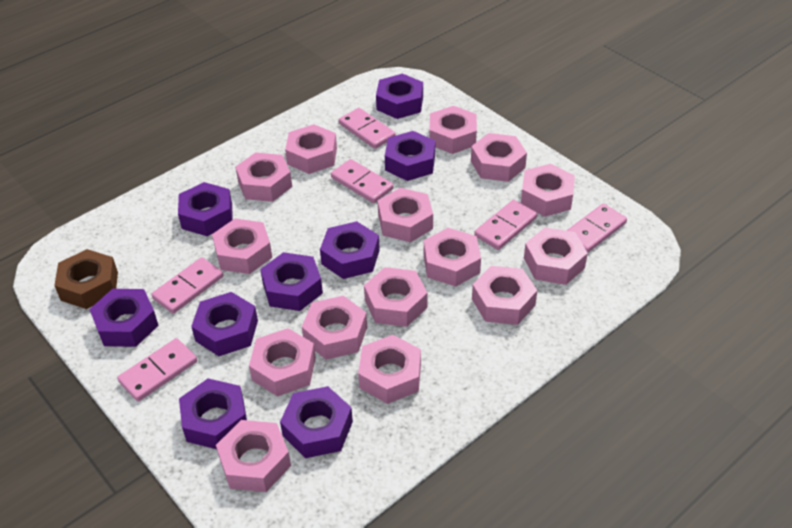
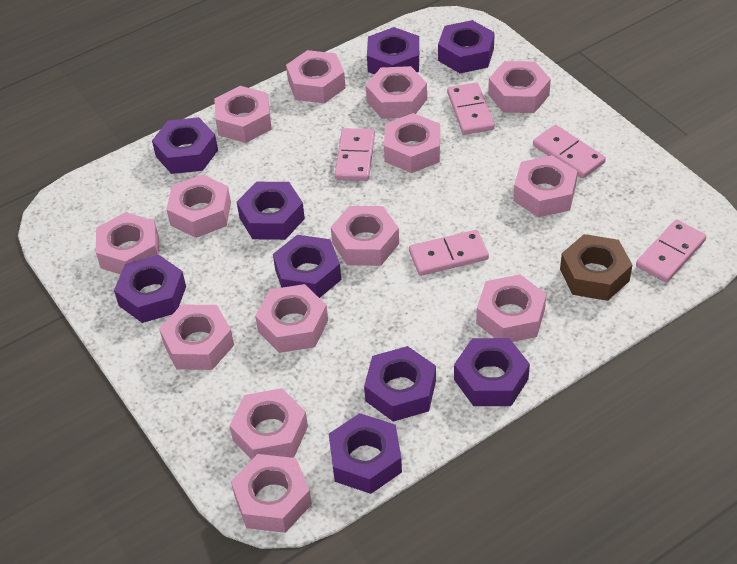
pink domino: [117,338,197,401] [151,257,223,314] [331,159,394,203] [339,108,396,149] [474,200,537,250] [566,204,627,253] = 6 -> [335,128,375,181] [409,230,489,276] [447,82,495,135] [533,125,606,178] [636,219,706,283] = 5
pink nut: [212,219,272,274] [216,420,291,492] [235,153,292,202] [249,328,316,397] [285,124,337,174] [302,296,367,360] [358,335,421,404] [364,267,427,327] [378,188,433,242] [424,228,481,287] [429,106,477,154] [471,133,527,182] [472,266,537,325] [521,164,575,217] [524,227,588,285] = 15 -> [96,212,159,275] [159,305,234,370] [166,174,231,238] [214,86,272,143] [229,388,308,460] [231,454,312,533] [255,284,328,353] [286,50,345,104] [331,206,399,266] [366,66,427,119] [384,113,440,173] [476,274,546,342] [488,61,551,113] [513,155,578,217] = 14

